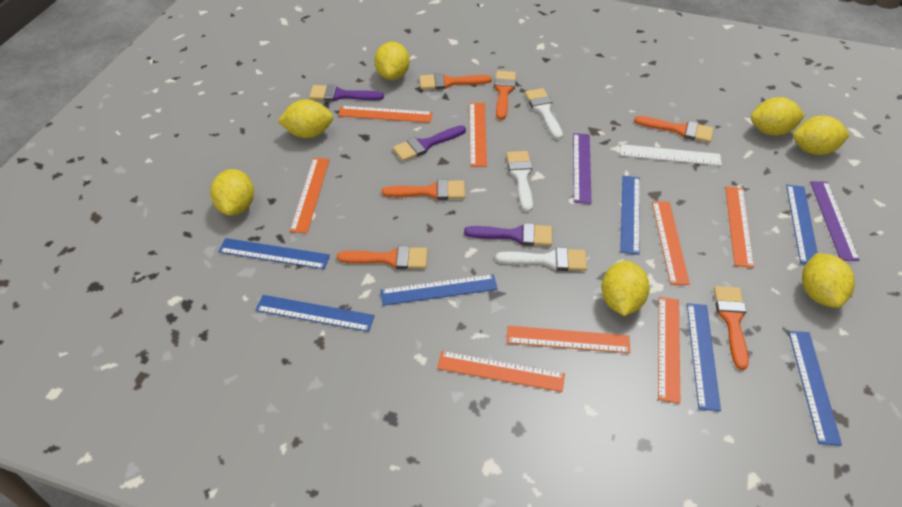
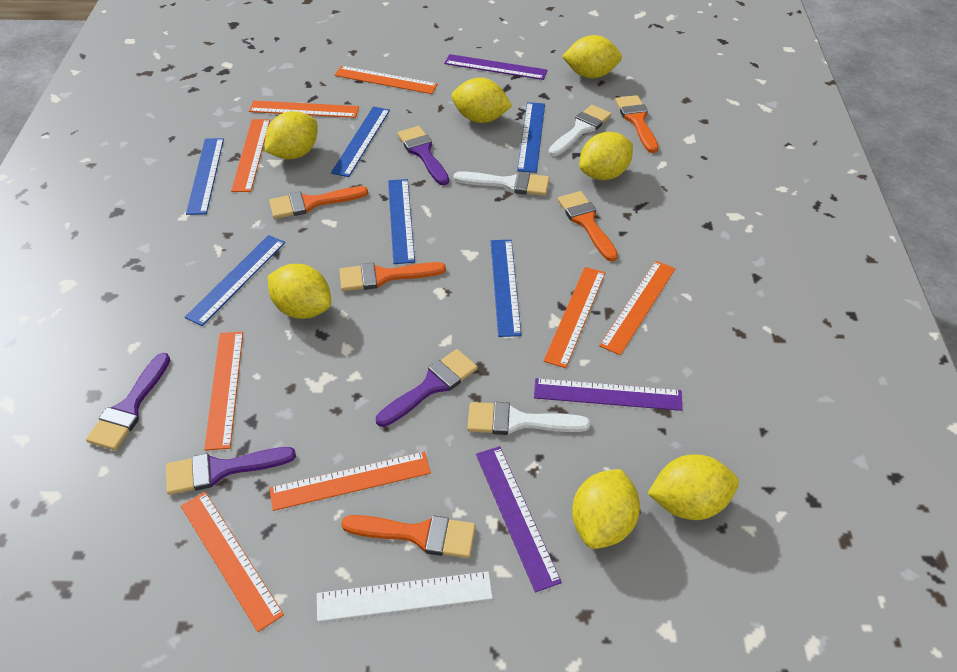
blue ruler: [218,238,330,269] [256,295,375,332] [381,274,498,306] [620,176,640,255] [687,303,721,411] [786,185,818,264] [789,331,842,446] = 7 -> [185,235,285,326] [186,138,224,215] [331,107,390,177] [388,179,415,264] [491,240,521,337] [517,102,545,173] = 6
orange brush: [337,246,428,269] [382,180,465,200] [419,73,492,90] [494,71,516,120] [634,116,713,143] [714,286,749,370] = 6 -> [269,186,368,219] [339,262,446,291] [341,515,476,558] [557,191,618,261] [615,95,658,153] = 5
purple brush: [309,84,384,102] [393,125,466,161] [464,223,552,246] = 3 -> [86,353,170,450] [166,447,296,495] [376,349,478,427] [397,126,449,185] = 4
purple ruler: [573,133,592,204] [810,181,860,261] = 2 -> [444,54,548,80] [476,446,562,592] [534,378,683,411] = 3

